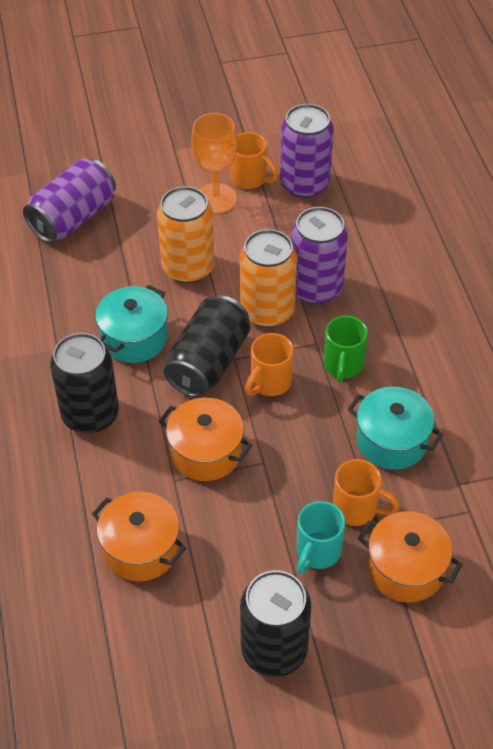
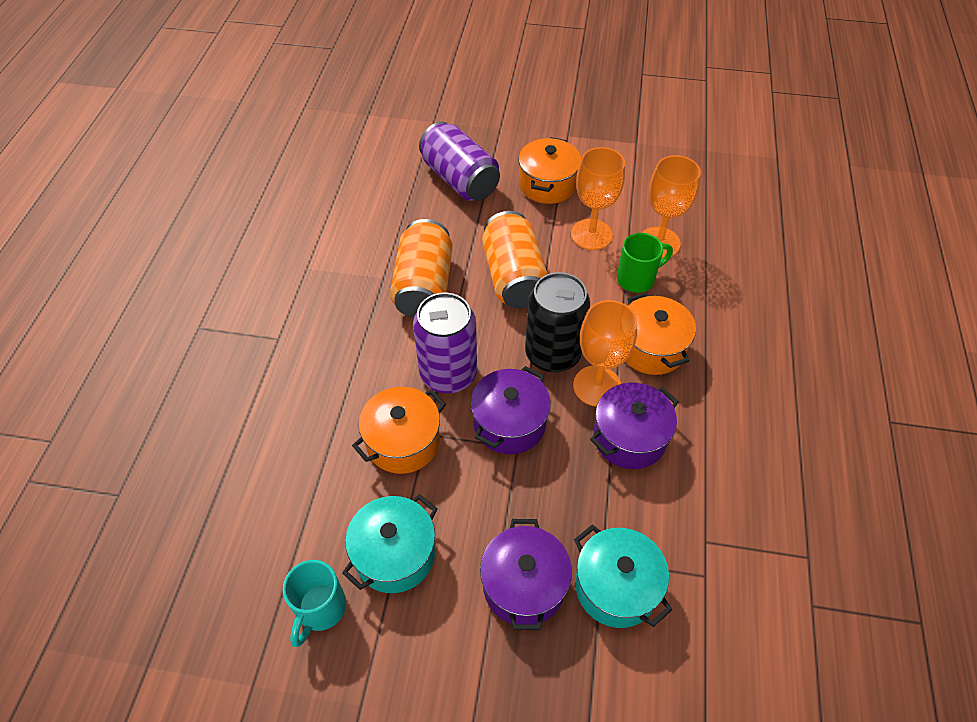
black can: [50,333,119,434] [164,295,251,397] [240,570,311,677] = 3 -> [525,272,590,373] = 1
orange goblet: [191,113,238,214] = 1 -> [571,147,625,250] [573,300,638,407] [642,155,701,258] = 3
orange mug: [230,132,278,189] [245,333,294,396] [333,459,399,526] = 3 -> none = 0
purple can: [23,158,116,243] [280,104,334,198] [291,207,348,304] = 3 -> [413,292,477,393] [419,122,500,201] = 2
purple pot: none = 0 -> [471,366,551,454] [480,519,572,630] [590,383,678,469] = 3

